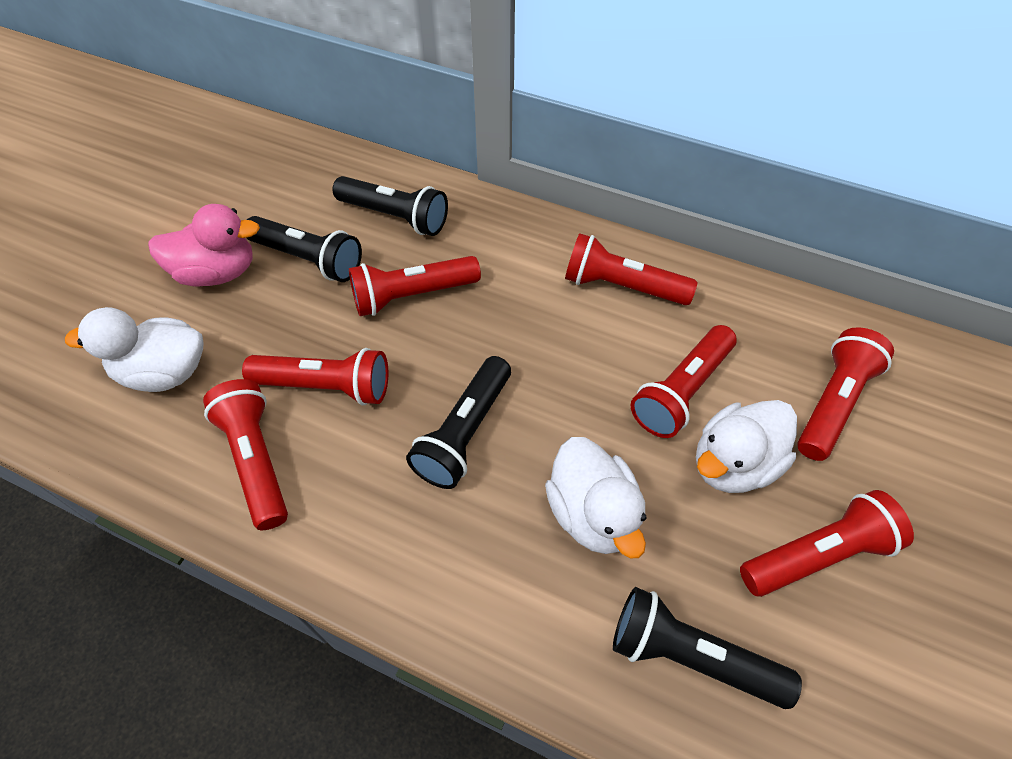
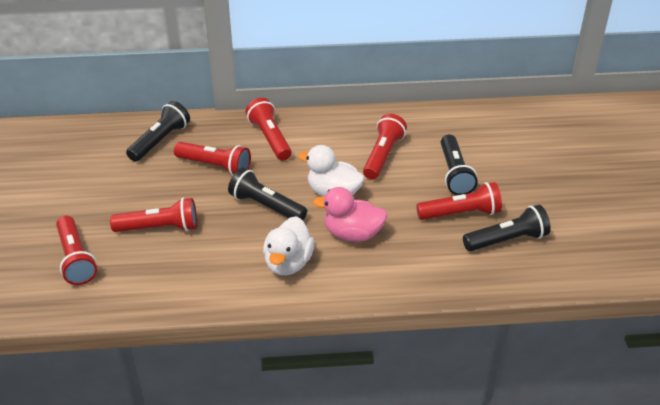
red flashlight: [203,379,288,530] [242,348,388,405] [349,256,481,316] [565,233,697,305] [631,325,736,438] [740,490,914,597] [797,327,894,461] = 7 -> [56,216,97,285] [110,198,197,232] [174,142,251,176] [246,98,292,161] [363,114,407,180] [416,182,502,220] = 6
white duck: [65,307,203,392] [545,437,647,558] [696,400,797,493] = 3 -> [263,216,314,275] [298,145,365,197] = 2

